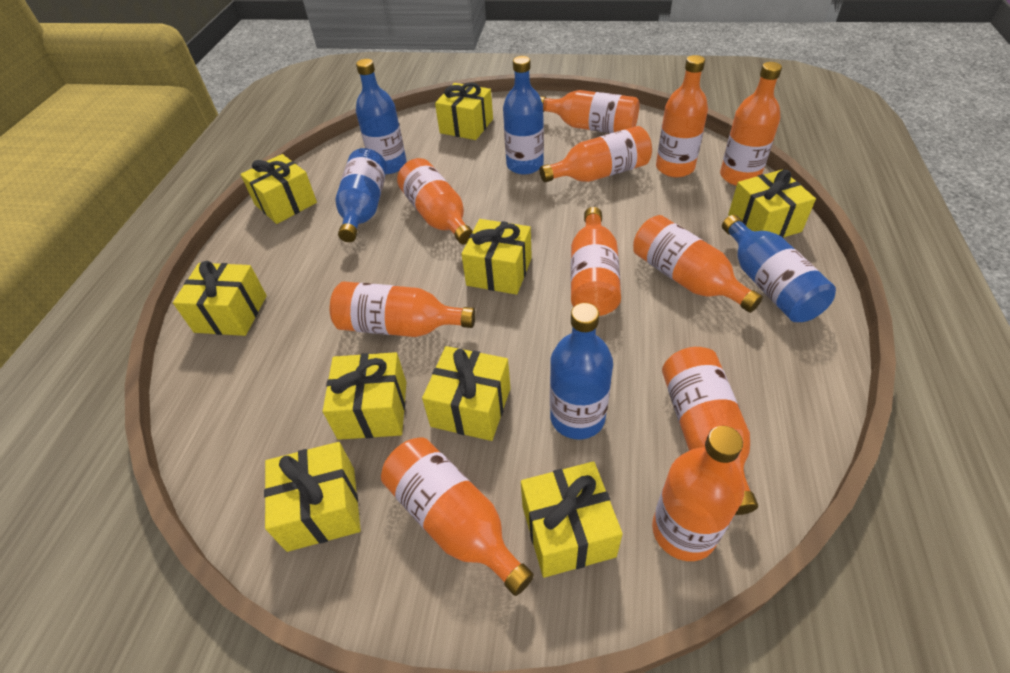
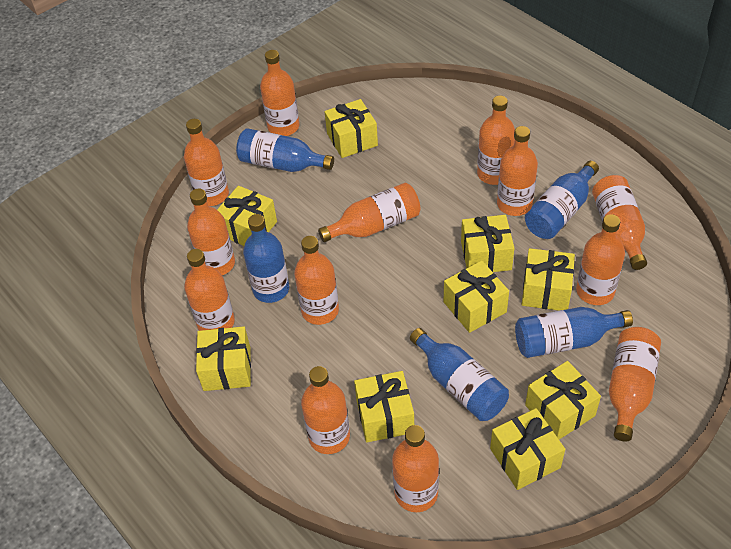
orange bottle: [330,281,476,337] [381,437,534,596] [397,158,473,245] [540,90,640,133] [540,126,652,182] [571,207,621,316] [633,215,763,313] [652,426,744,561] [656,55,708,177] [662,347,758,515] [720,62,782,186] = 11 -> [184,119,229,206] [184,249,235,331] [187,189,235,275] [260,50,299,136] [294,236,339,325] [301,366,350,454] [318,183,420,242] [392,425,439,512] [477,96,515,185] [497,126,538,216] [576,214,625,305] [592,175,647,270] [609,327,661,442] = 13

